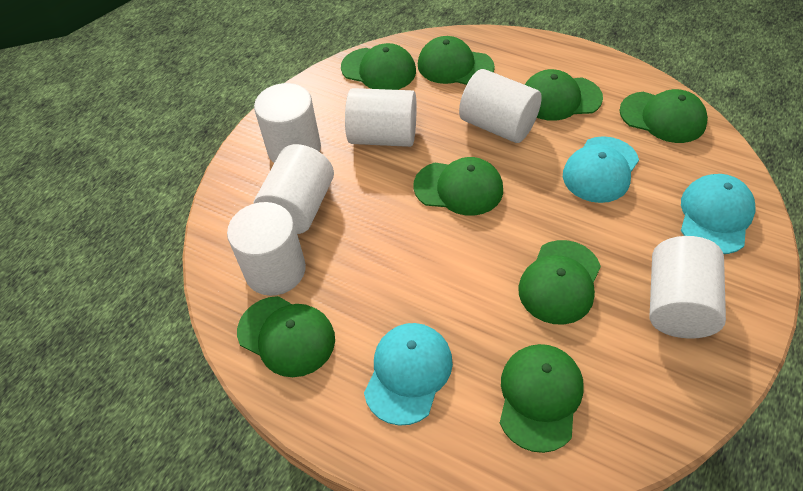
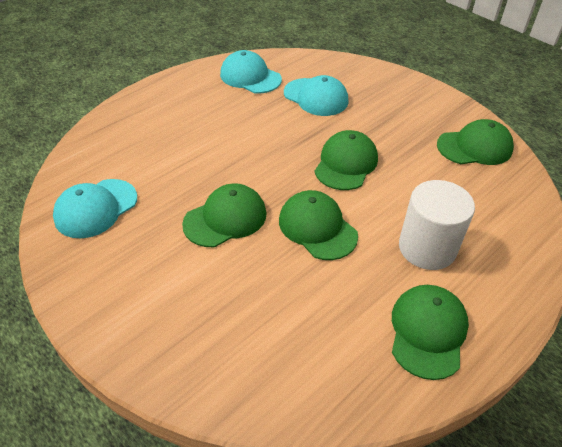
green cap: [237,296,335,377] [341,43,416,90] [413,157,503,216] [418,36,495,85] [500,344,584,453] [518,240,601,325] [524,69,603,121] [619,89,708,143] = 8 -> [182,183,266,247] [279,190,358,260] [315,130,378,190] [392,285,469,380] [437,119,514,165] = 5
white cylinder: [227,202,306,296] [254,83,321,163] [254,144,334,234] [345,88,417,147] [459,69,542,143] [649,236,726,339] = 6 -> [399,180,475,270] = 1

